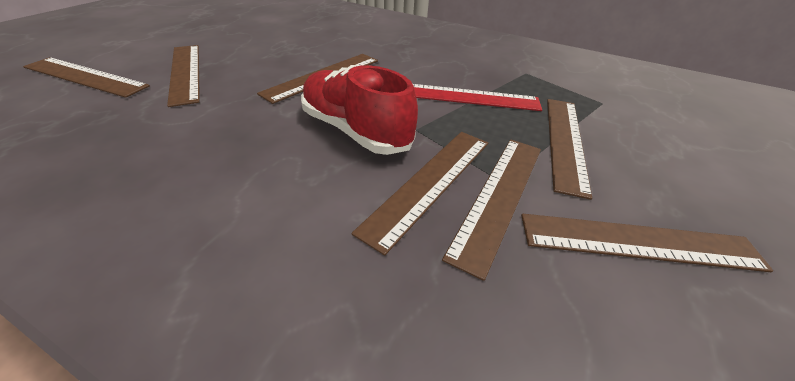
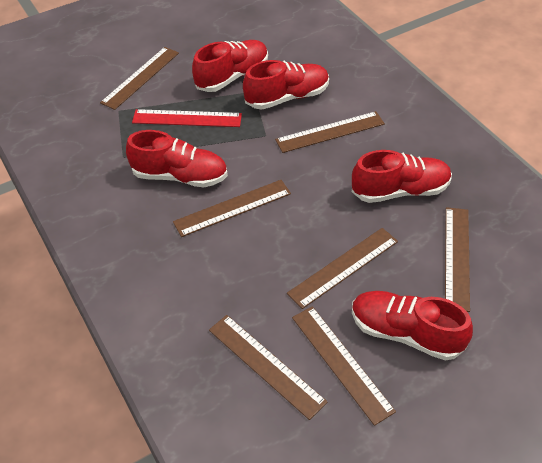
red shoe: [301,65,418,155] = 1 -> [126,130,228,187] [192,40,268,92] [243,60,329,109] [352,150,452,203] [352,291,473,360] = 5

